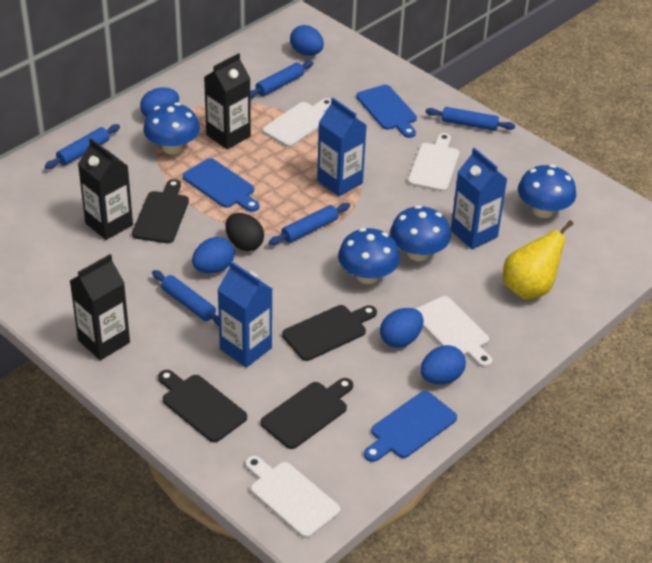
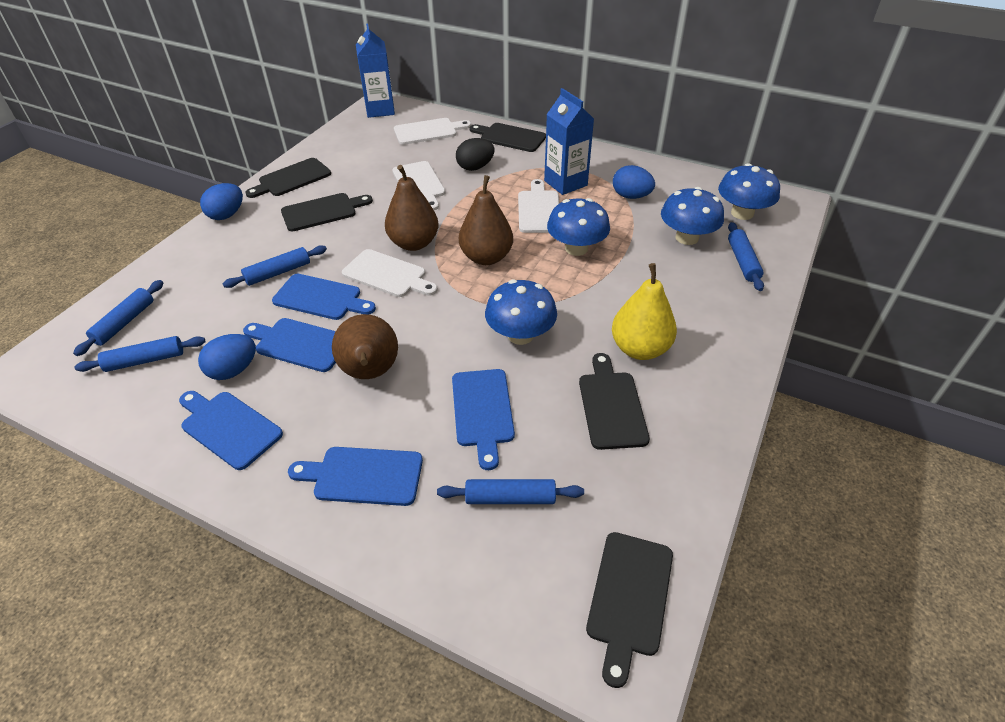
black carton: [70,254,130,360] [78,138,133,240] [204,53,251,149] = 3 -> none = 0
black cutting board: [132,179,189,243] [158,370,247,442] [261,378,353,449] [282,305,377,361] = 4 -> [245,158,331,198] [281,193,373,232] [470,123,546,152] [579,353,650,450] [586,532,673,688] = 5
blue carton: [217,261,272,368] [317,98,367,197] [451,148,507,249] = 3 -> [356,23,395,118] [544,88,594,195] = 2
blue cutting board: [183,158,259,212] [356,85,417,138] [364,391,457,462] = 3 -> [179,391,283,470] [243,318,336,372] [272,274,376,320] [288,447,423,506] [452,369,515,470] = 5
blue egg: [140,87,179,117] [192,237,235,273] [290,25,324,56] [380,308,424,348] [420,345,466,384] = 5 -> [198,334,256,380] [200,183,243,220] [613,165,655,199] = 3
brown pear: none = 0 -> [332,314,398,379] [385,165,438,251] [459,175,513,265] = 3

